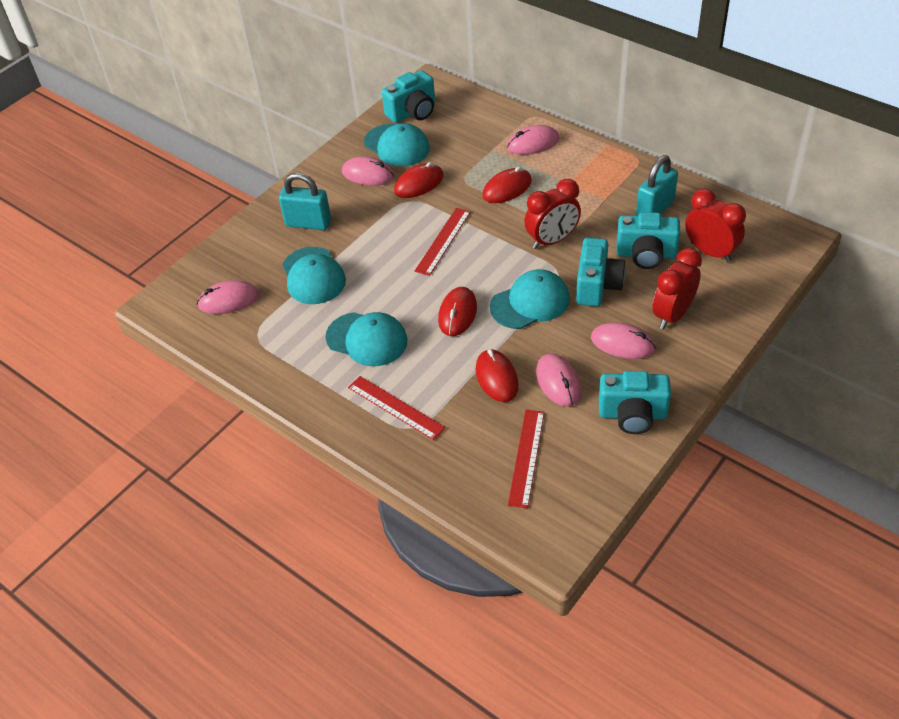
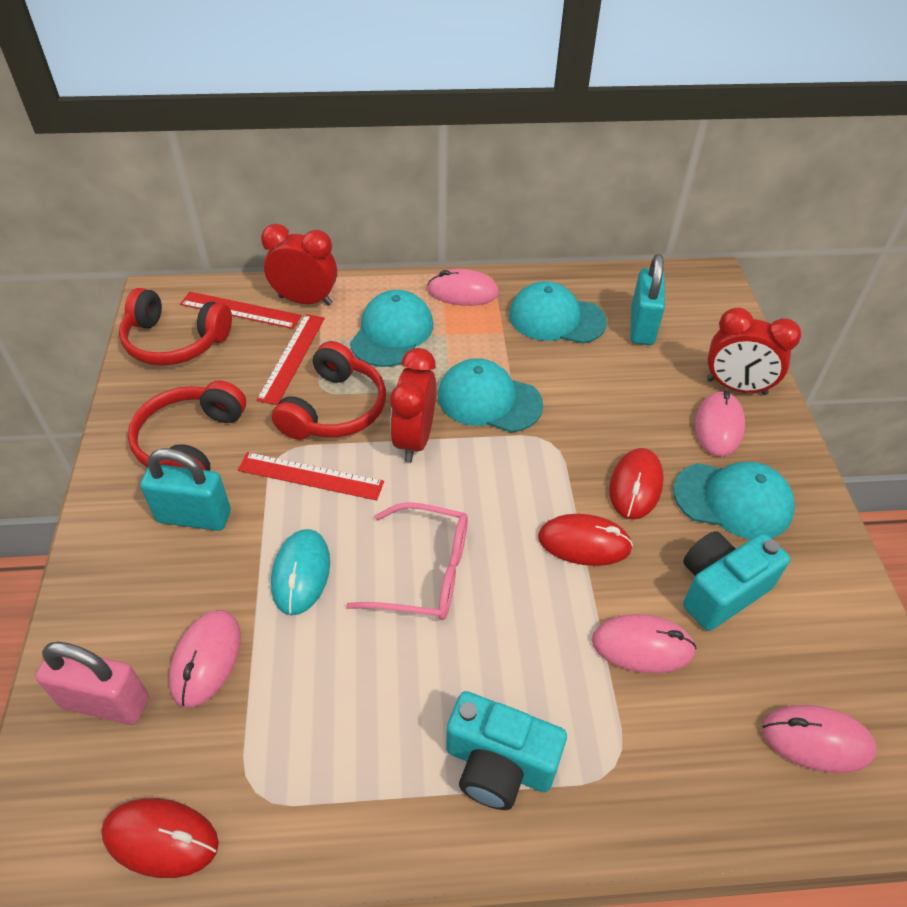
pink glasses: none = 0 -> [346,502,468,620] = 1
pink padlock: none = 0 -> [35,642,149,725] = 1
red headphones: none = 0 -> [119,288,232,366] [128,380,246,471] [272,341,386,440] = 3
red mouse: [394,162,444,198] [438,287,477,336] [476,349,519,402] [482,167,532,203] = 4 -> [101,798,219,878] [538,514,633,566] [609,448,664,519] = 3
turquoise camera: [382,70,435,123] [576,238,626,306] [599,371,671,434] [616,212,680,269] = 4 -> [446,691,567,810] [683,531,790,631] = 2
turquoise mouse: none = 0 -> [271,529,330,615] = 1

